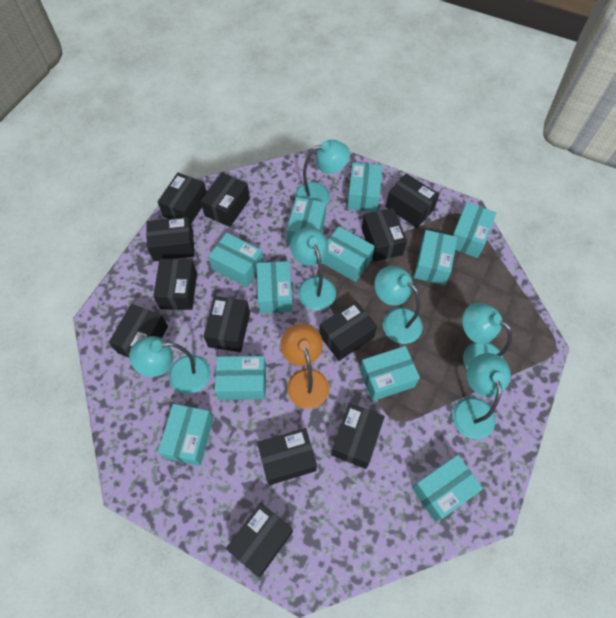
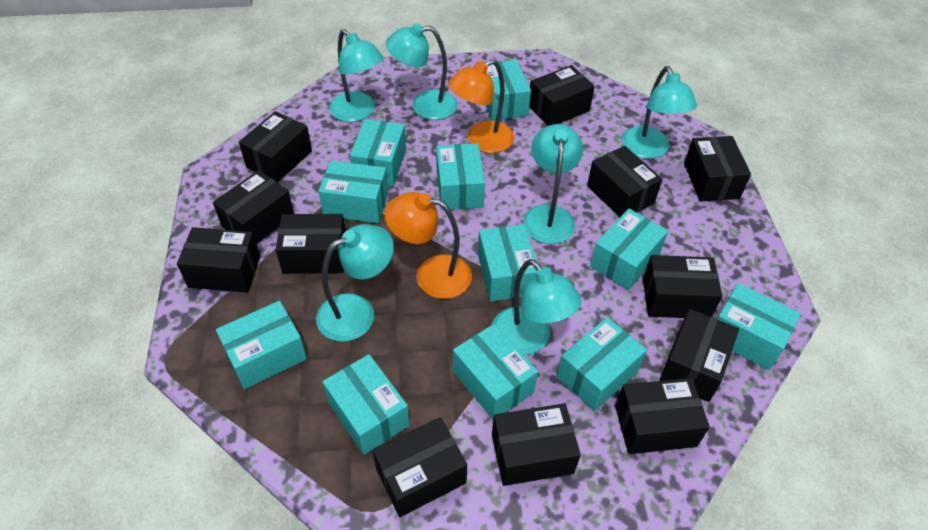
orange lamp: [280,323,329,409] = 1 -> [384,192,472,299] [448,59,514,153] = 2

